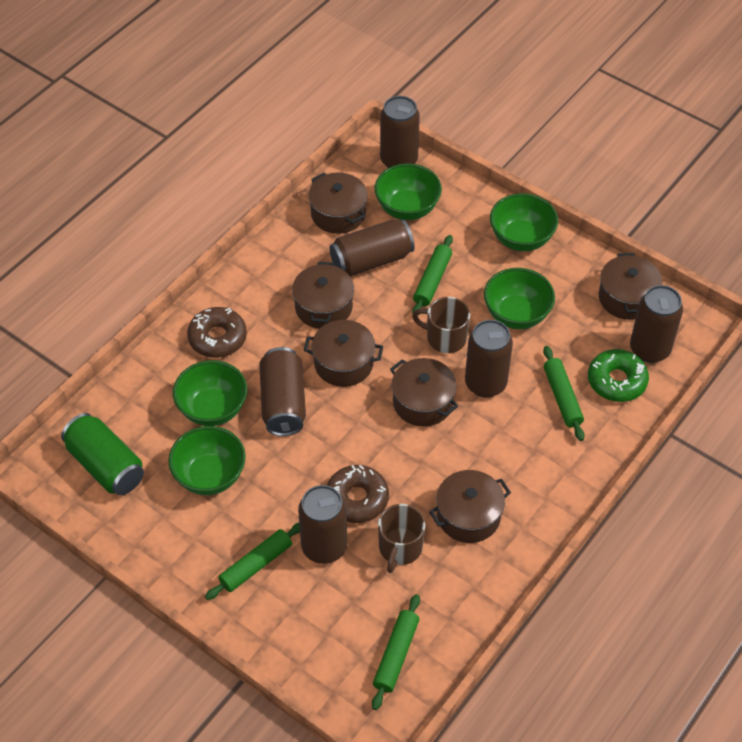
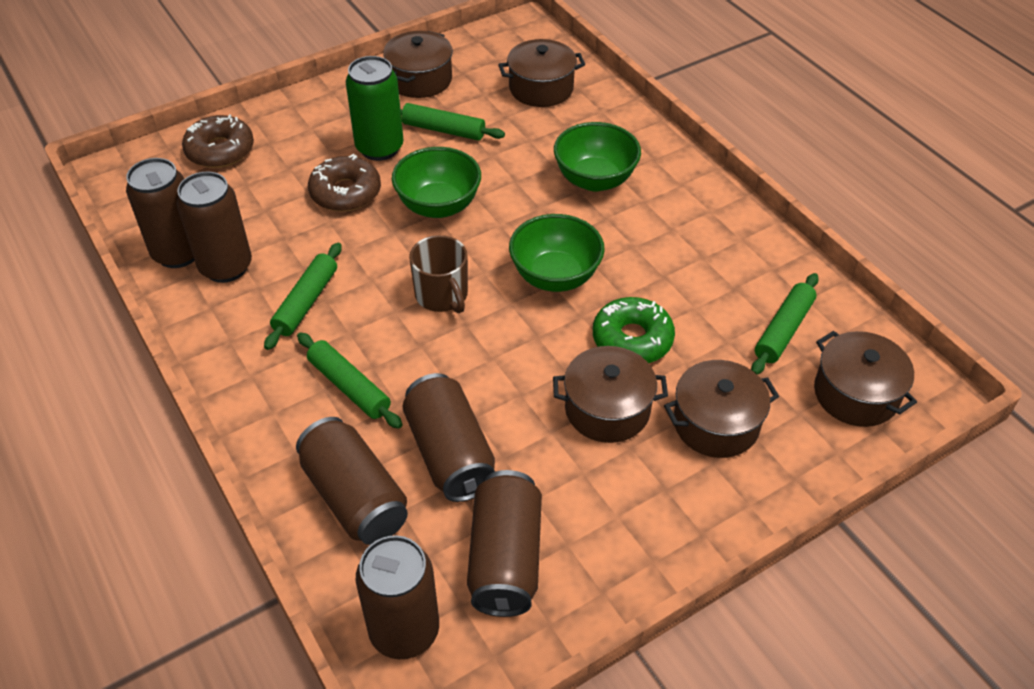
brown mug: [378,504,425,573] [412,297,470,353] = 2 -> [409,235,468,313] = 1
brown pot: [292,262,354,329] [304,320,383,387] [308,173,367,234] [390,358,458,427] [429,470,511,543] [599,253,662,320] = 6 -> [383,31,453,98] [498,39,585,107] [553,346,668,443] [664,360,779,458] [814,331,917,427] = 5
green bowl: [168,426,246,495] [173,360,247,426] [375,164,442,220] [484,268,555,329] [490,193,558,251] = 5 -> [392,147,481,218] [509,214,605,292] [554,122,641,192] = 3

